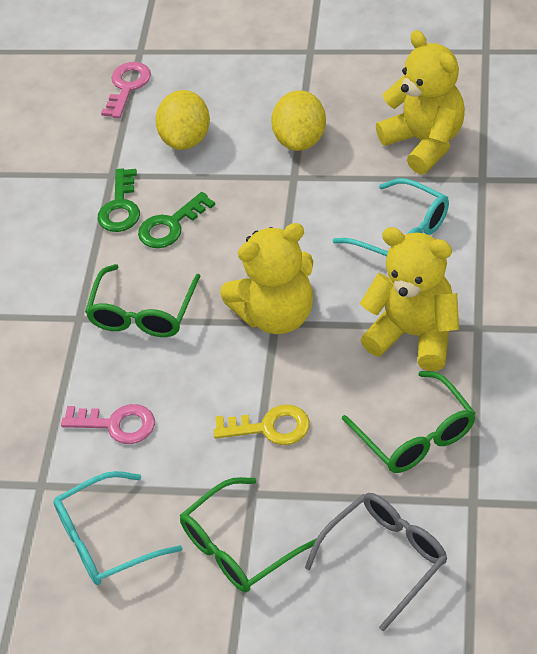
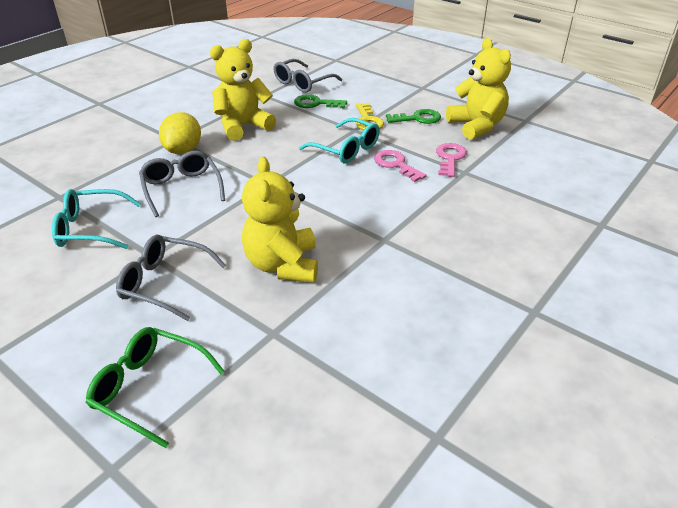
green glasses: [85,264,201,337] [180,477,317,593] [342,371,475,473] = 3 -> [86,327,225,448] = 1
grey glasses: [305,493,447,631] = 1 -> [116,235,227,321] [139,151,225,217] [274,59,342,93] = 3
yellow lemon: [155,90,210,150] [271,90,326,151] = 2 -> [159,112,201,154] = 1

